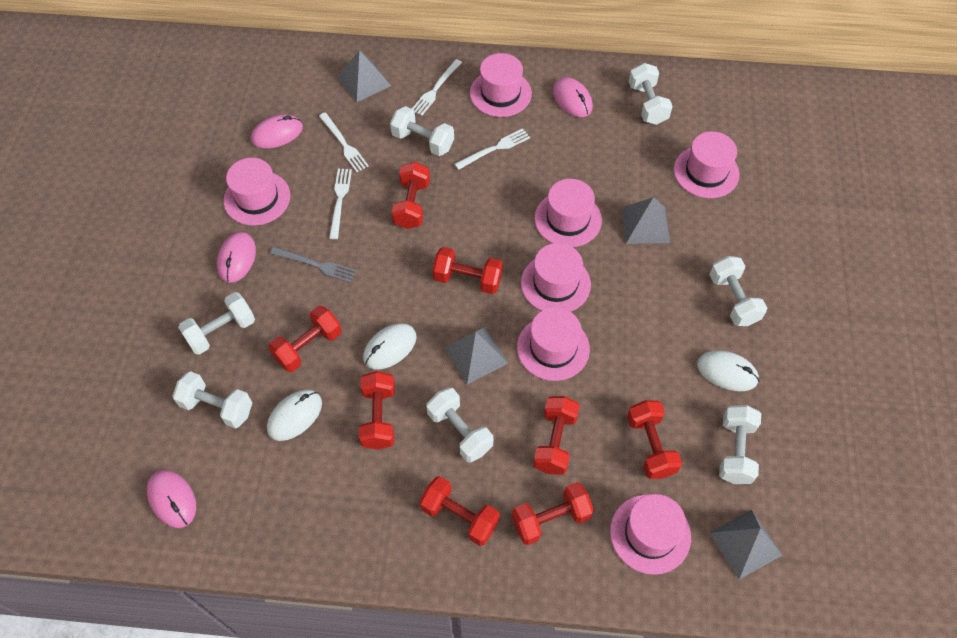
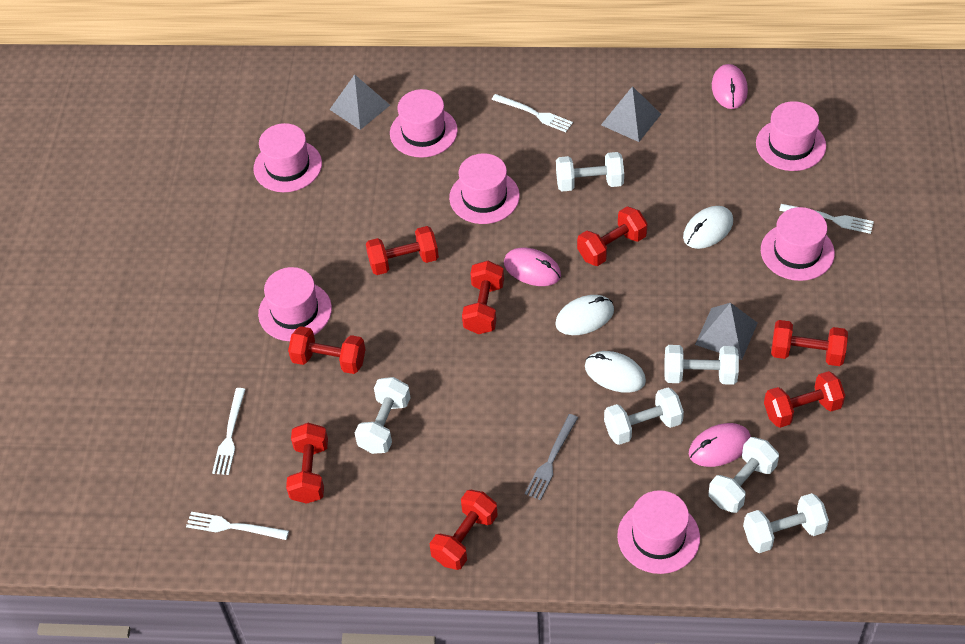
grey pyramid: [338,50,391,102] [444,327,508,385] [622,197,670,244] [709,510,782,579] = 4 -> [329,74,390,130] [601,86,661,142] [695,303,757,360] = 3
pink mouse: [147,470,196,528] [217,232,256,283] [251,115,303,149] [553,77,593,117] = 4 -> [504,248,561,286] [689,423,751,467] [712,64,748,109] = 3
white dumbbell: [172,371,252,429] [178,292,255,355] [390,106,454,156] [427,388,493,463] [629,63,673,125] [709,256,767,326] [719,405,761,484] = 7 -> [355,377,411,454] [556,152,624,191] [604,387,684,445] [664,345,739,385] [708,437,779,513] [743,493,829,553] = 6

